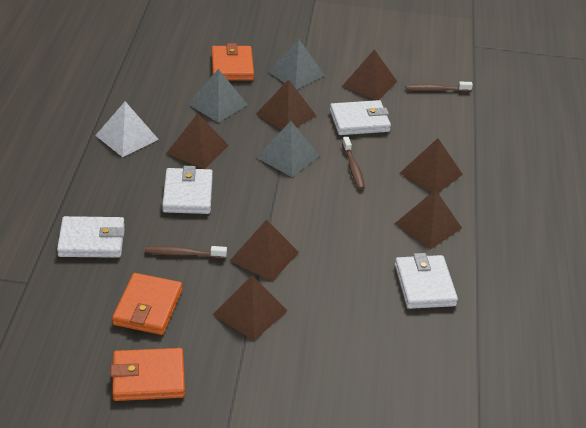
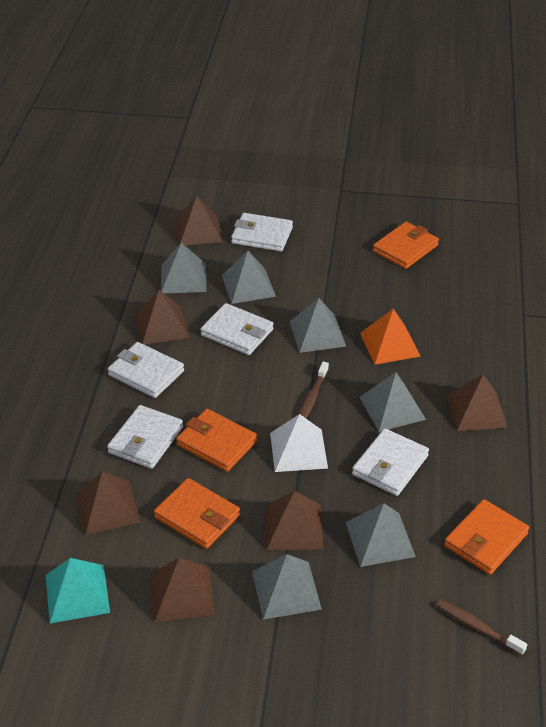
brown pyramid: [166,113,229,169] [213,275,288,341] [230,219,299,281] [256,79,316,130] [342,49,397,100] [395,189,462,249] [400,138,463,193] = 7 -> [76,471,141,535] [135,290,189,344] [151,558,215,622] [175,196,223,245] [265,491,323,550] [447,375,508,431] = 6
brown toothbrush: [145,246,227,258] [342,137,365,190] [406,82,473,92] = 3 -> [299,361,329,419] [436,599,527,656] = 2
grey pyramid: [188,69,248,123] [257,121,319,177] [267,39,325,90] = 3 -> [161,243,206,293] [222,251,276,304] [252,554,322,620] [290,298,346,353] [345,503,416,567] [359,372,426,432] = 6
orange pyramid: none = 0 -> [360,309,421,365] = 1
orange wallet: [110,348,185,401] [112,273,182,335] [212,43,254,81] = 3 -> [154,478,240,549] [176,409,257,472] [373,222,439,269] [444,499,529,575] = 4
turquoise pyramid: none = 0 -> [46,558,110,623] = 1
white wallet: [57,216,125,258] [162,166,213,214] [330,100,391,135] [395,253,458,309] = 4 -> [107,405,183,469] [108,342,184,398] [201,303,274,355] [231,213,293,251] [352,428,429,496] = 5

